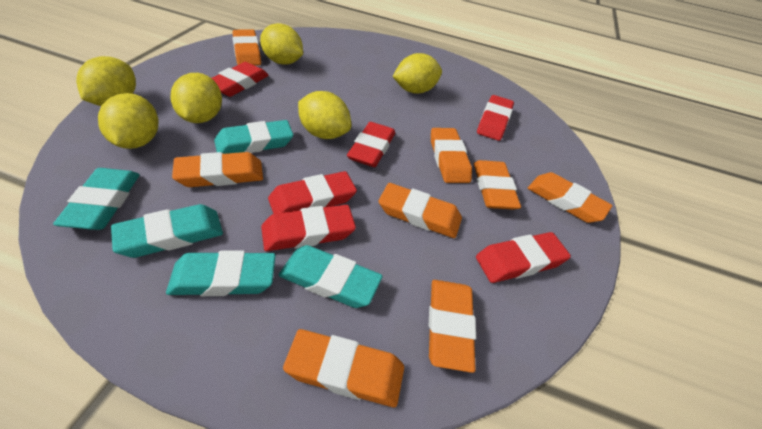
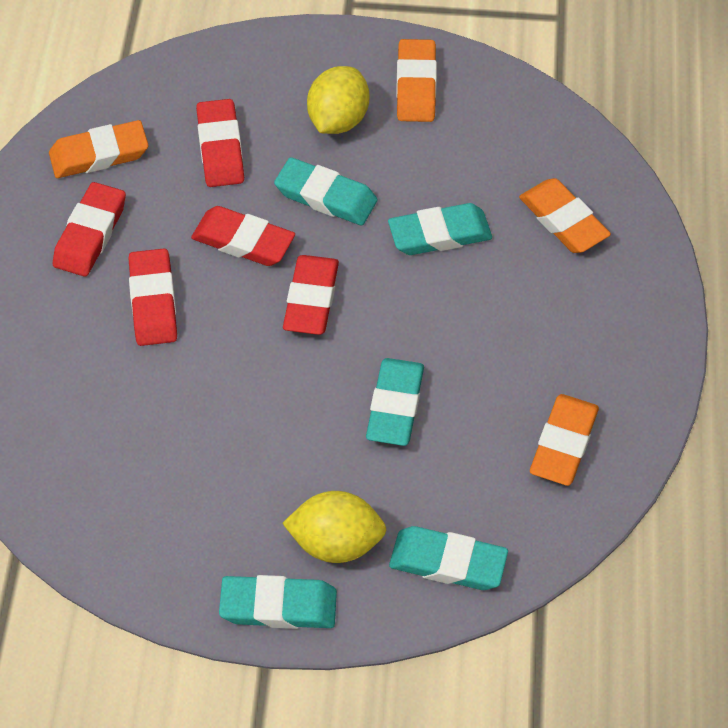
orange eraser: [172,152,263,187] [232,29,261,66] [283,329,404,407] [379,183,462,238] [429,280,476,373] [431,128,472,183] [474,160,521,210] [528,172,612,223] = 8 -> [49,120,148,178] [396,39,437,122] [519,178,611,253] [530,394,599,486] = 4
red eraser: [212,62,269,97] [261,205,356,251] [268,171,357,214] [347,122,395,167] [476,232,571,283] [477,95,514,141] = 6 -> [53,182,126,277] [129,248,177,346] [191,206,295,266] [196,99,244,187] [283,255,339,335] = 5
yellow lemon: [76,56,136,106] [98,93,158,149] [171,73,222,123] [260,23,303,65] [298,91,351,139] [392,53,442,94] = 6 -> [282,491,386,563] [307,66,369,134] = 2

